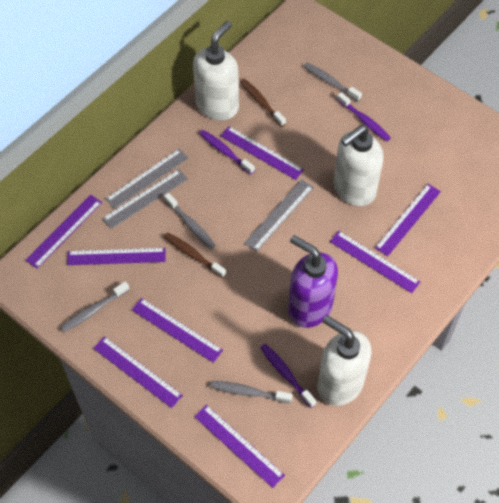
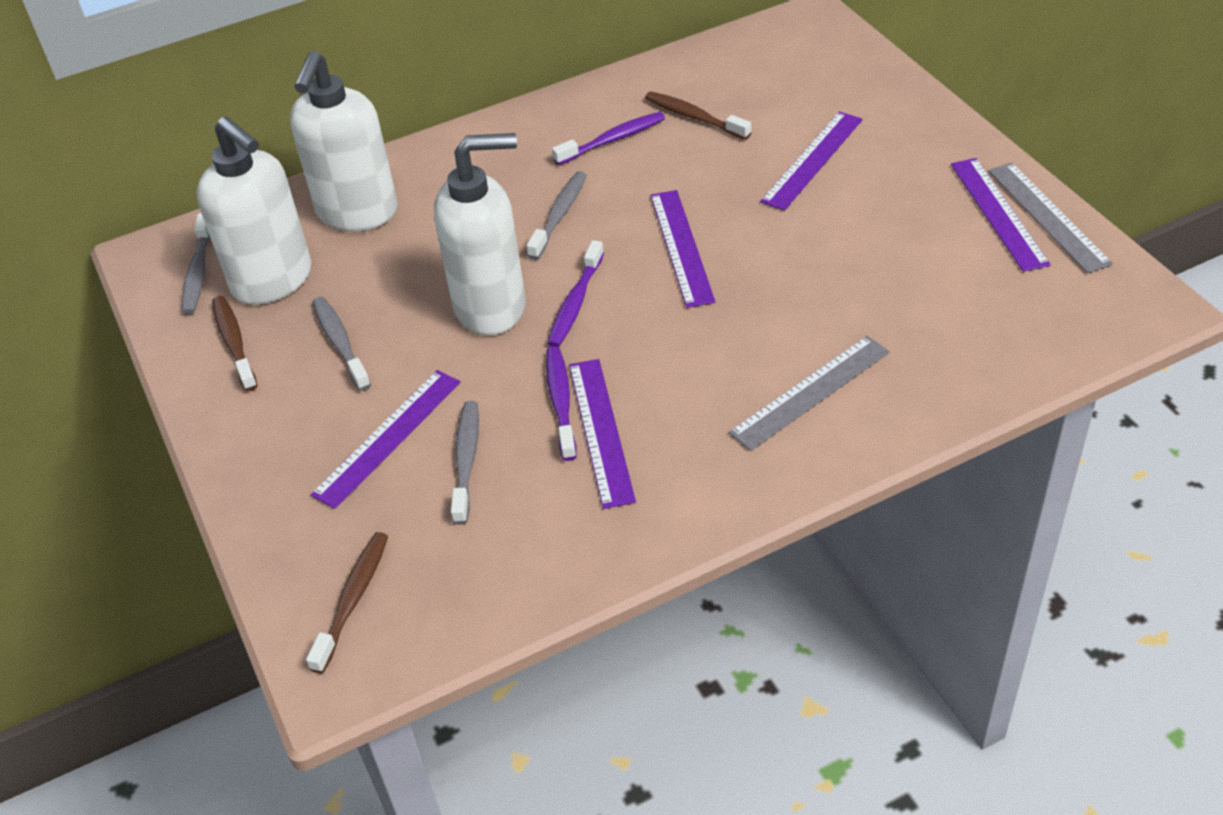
brown toothbrush: [164,232,227,278] [240,79,286,127] = 2 -> [212,296,257,391] [306,532,388,674] [645,91,751,140] = 3
grey ruler: [102,169,188,229] [105,149,188,209] [244,179,314,252] = 3 -> [729,336,890,451] [988,163,1113,273] = 2
purple ruler: [26,195,102,269] [67,248,166,265] [93,336,183,408] [132,298,223,363] [194,405,285,488] [220,126,304,180] [330,231,420,293] [375,184,441,256] = 8 -> [311,370,461,509] [569,359,636,509] [650,190,715,308] [760,111,863,211] [951,158,1051,272] = 5
purple soap dispenser: [288,235,338,328] = 1 -> none = 0

